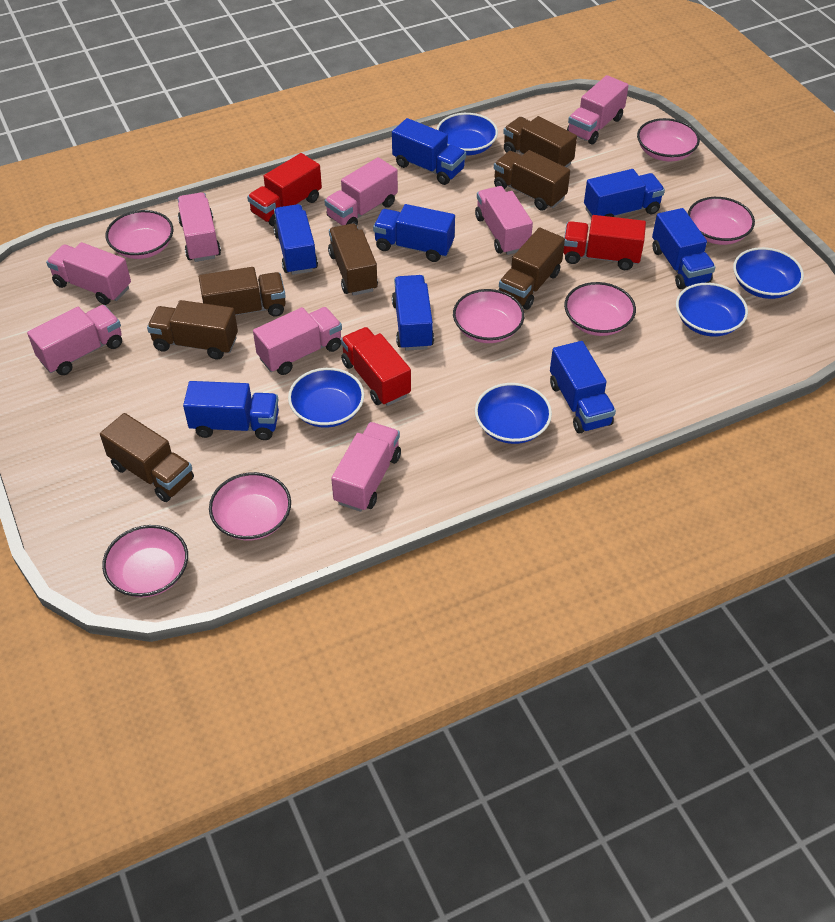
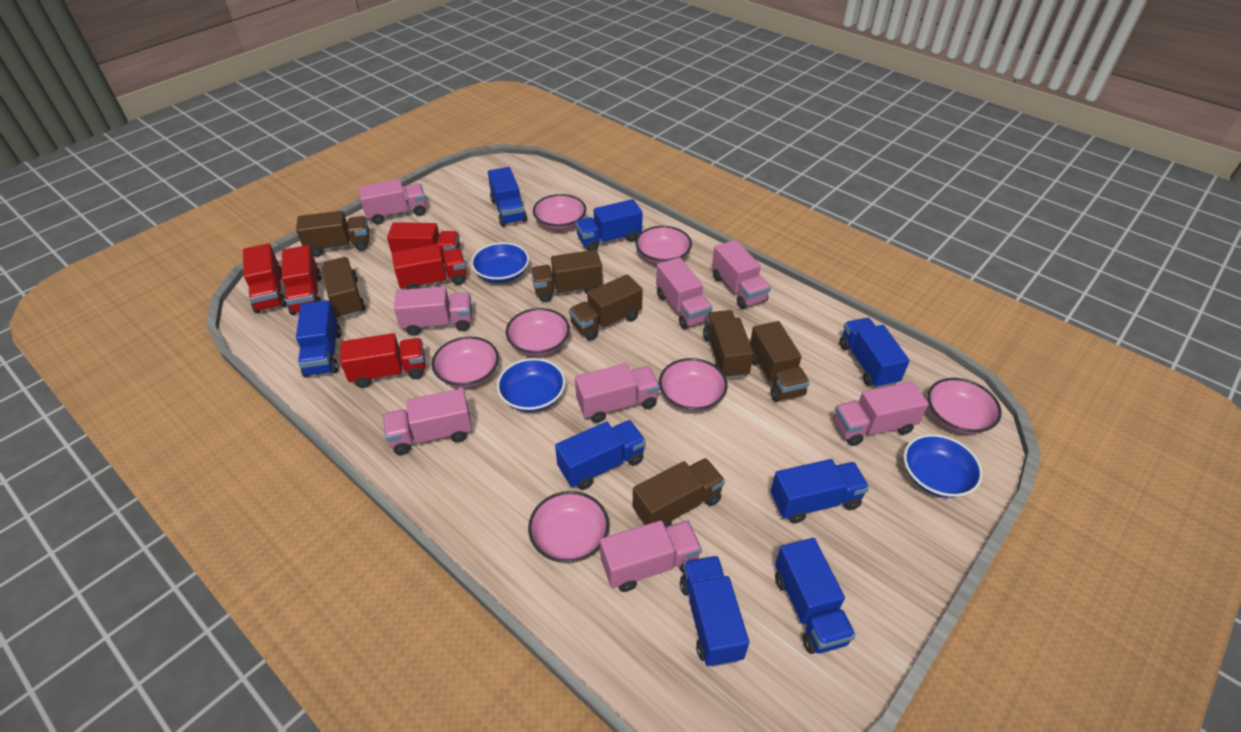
blue bowl: [288,368,364,428] [436,113,498,155] [475,383,552,444] [676,283,748,337] [733,247,804,299] = 5 -> [471,242,529,283] [497,358,566,412] [904,434,983,498] = 3
red truck: [247,153,322,226] [341,327,411,406] [563,215,646,270] = 3 -> [243,243,286,313] [282,245,322,315] [340,333,425,388] [387,222,460,265] [392,244,466,290] = 5

